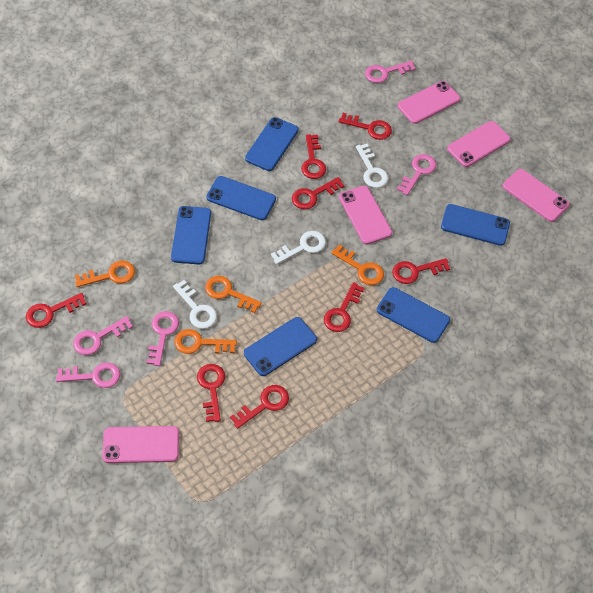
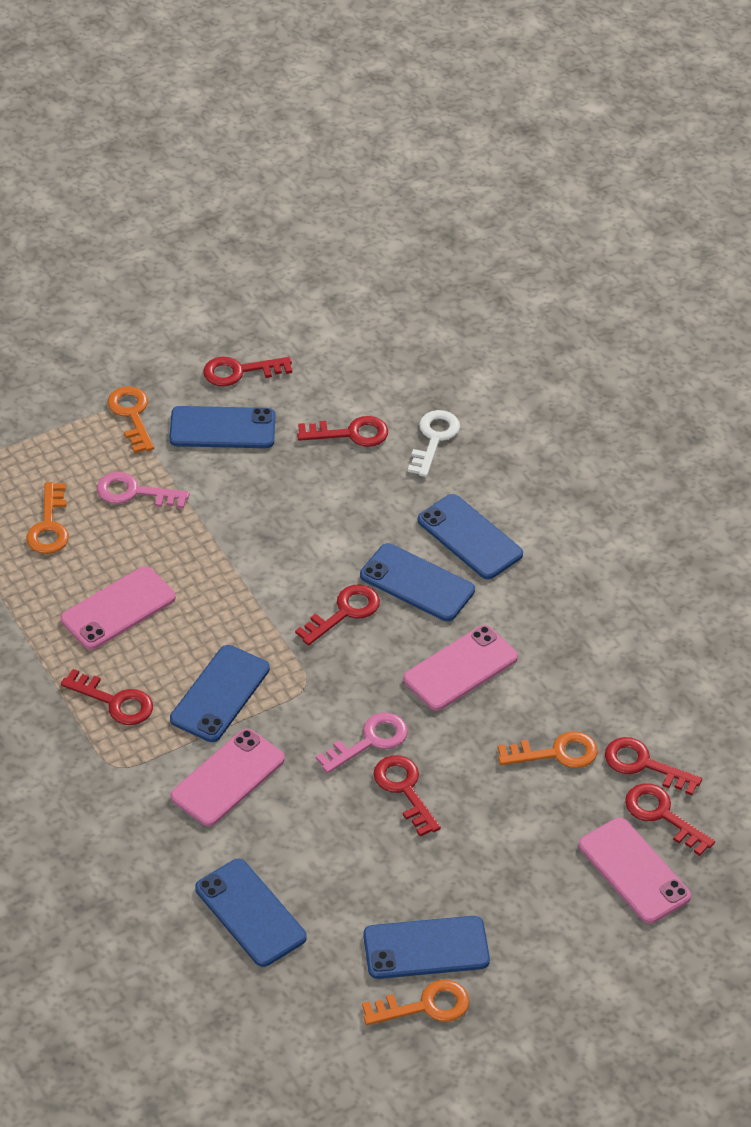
pink key: [56,362,120,388] [73,316,133,355] [146,311,179,366] [365,60,416,83] [397,154,437,195] = 5 -> [97,472,190,509] [316,713,408,773] = 2
pink phone: [102,426,179,463] [339,186,392,245] [397,81,460,124] [447,121,511,167] [502,169,570,222] = 5 -> [60,566,176,650] [170,729,285,826] [403,625,518,711] [579,818,691,924] = 4
red key: [26,293,86,328] [197,364,225,422] [230,385,289,429] [292,177,345,209] [301,134,326,179] [324,282,365,332] [339,113,392,140] [392,258,450,284] = 8 -> [61,669,153,725] [203,357,292,386] [295,584,380,645] [297,416,388,447] [373,755,441,837] [605,737,702,795] [625,784,715,856] = 7
white key: [173,280,217,329] [271,231,326,264] [356,144,388,188] = 3 -> [408,410,460,477] = 1

